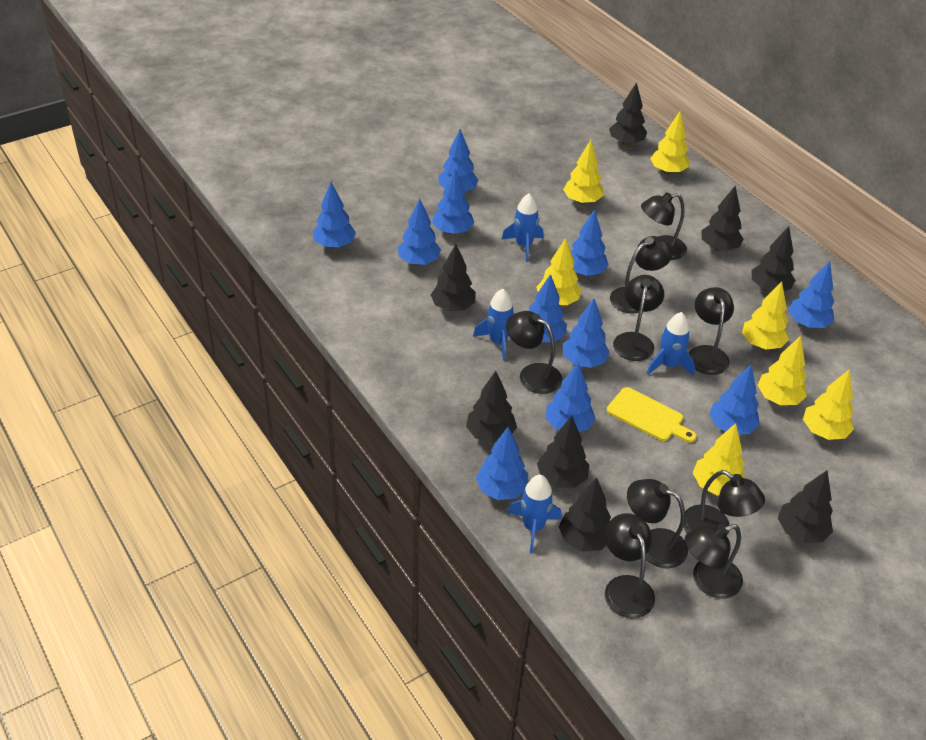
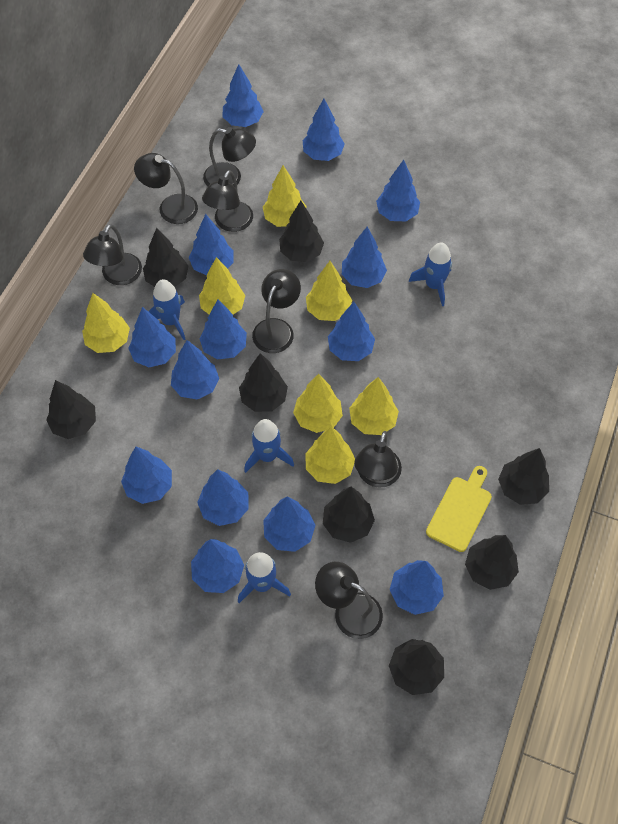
black lamp: [506,311,562,394] [605,513,655,618] [610,236,673,314] [613,275,664,361] [627,479,688,569] [641,192,687,260] [684,470,765,536] [685,524,743,599] [689,287,734,375] = 9 -> [83,224,142,285] [134,153,198,224] [202,170,253,232] [203,127,256,186] [252,269,301,353] [315,562,383,639] [354,431,402,488] = 7
blue tree: [313,182,356,248] [398,199,441,265] [432,169,474,235] [439,129,479,191] [476,427,528,500] [529,274,567,342] [545,362,595,432] [563,299,610,368] [571,209,609,276] [709,365,760,434] [788,261,834,328] = 11 -> [121,447,172,504] [128,307,176,367] [171,340,219,400] [189,214,233,275] [191,539,244,593] [197,469,249,526] [199,300,247,360] [222,64,264,127] [263,496,315,552] [303,99,345,161] [328,302,375,361] [342,227,387,288] [376,160,420,221] [390,560,444,615] = 14

